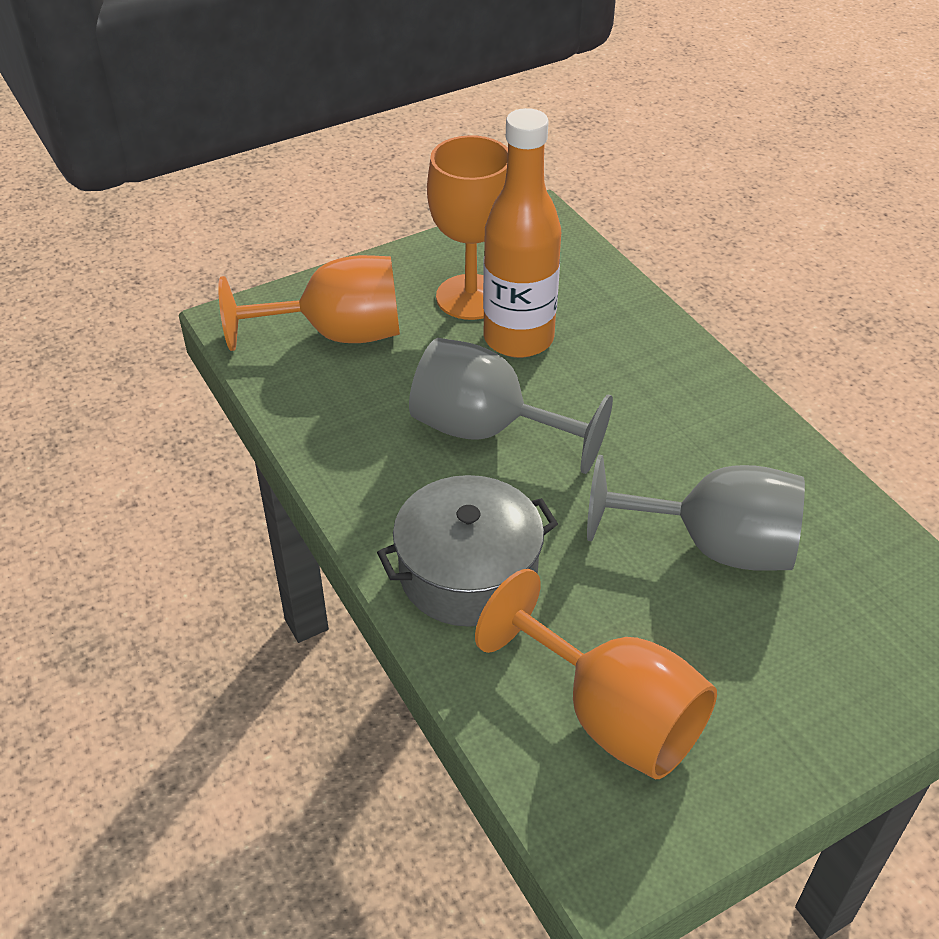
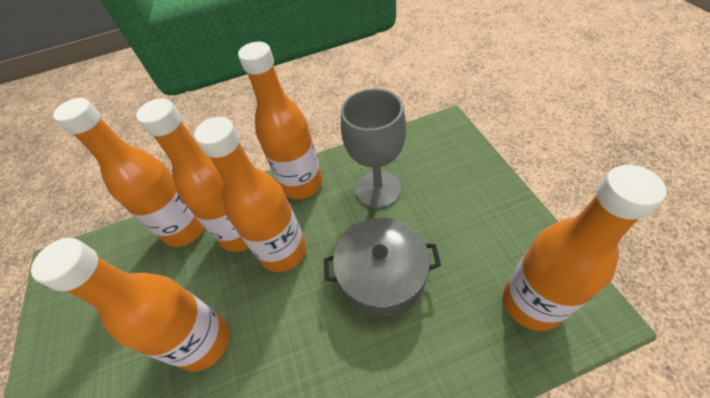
grey goblet: [409,338,613,474] [587,455,805,571] = 2 -> [341,88,406,208] = 1
orange bottle: [483,108,561,358] = 1 -> [31,238,229,371] [53,98,204,247] [136,98,248,252] [194,117,306,272] [238,42,323,199] [503,165,667,331] = 6
orange goblet: [218,255,400,351] [427,135,508,320] [475,569,717,779] = 3 -> none = 0

